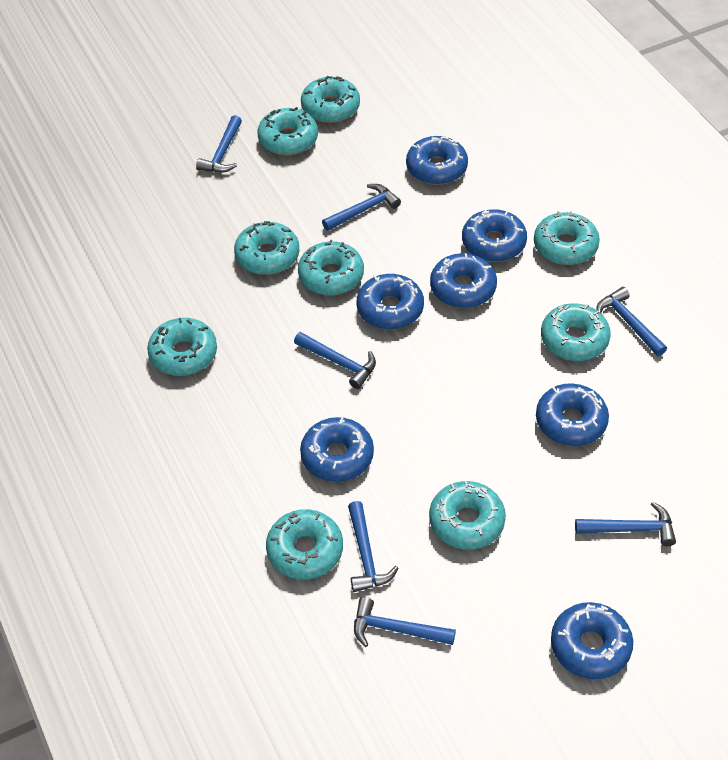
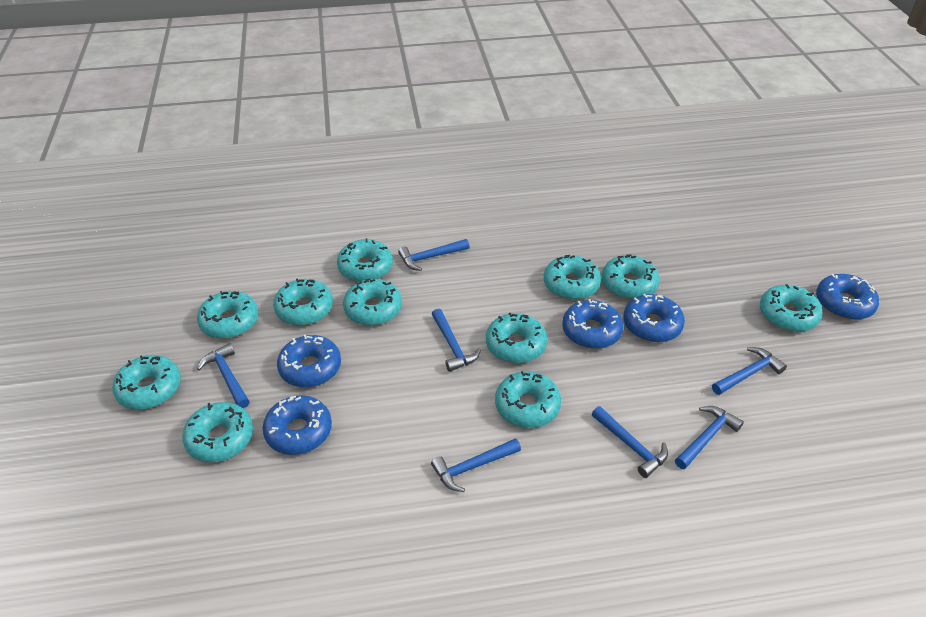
blue donut: [300,416,374,482] [357,274,424,330] [406,136,468,185] [430,253,497,308] [462,209,527,262] [536,383,609,446] [551,602,633,679] = 7 -> [263,395,332,455] [277,335,341,387] [562,299,624,349] [623,294,685,342] [816,274,879,320] = 5
turquoise donut: [147,318,217,376] [234,221,299,275] [257,107,318,155] [266,509,343,580] [298,240,364,295] [301,76,360,123] [429,481,506,550] [534,211,600,265] [541,303,611,361] = 9 -> [112,355,181,410] [182,402,253,462] [197,291,259,339] [273,278,333,325] [337,239,393,282] [343,279,402,326] [486,313,547,363] [495,371,561,428] [544,255,601,300] [602,254,660,299] [760,284,822,332] = 11

